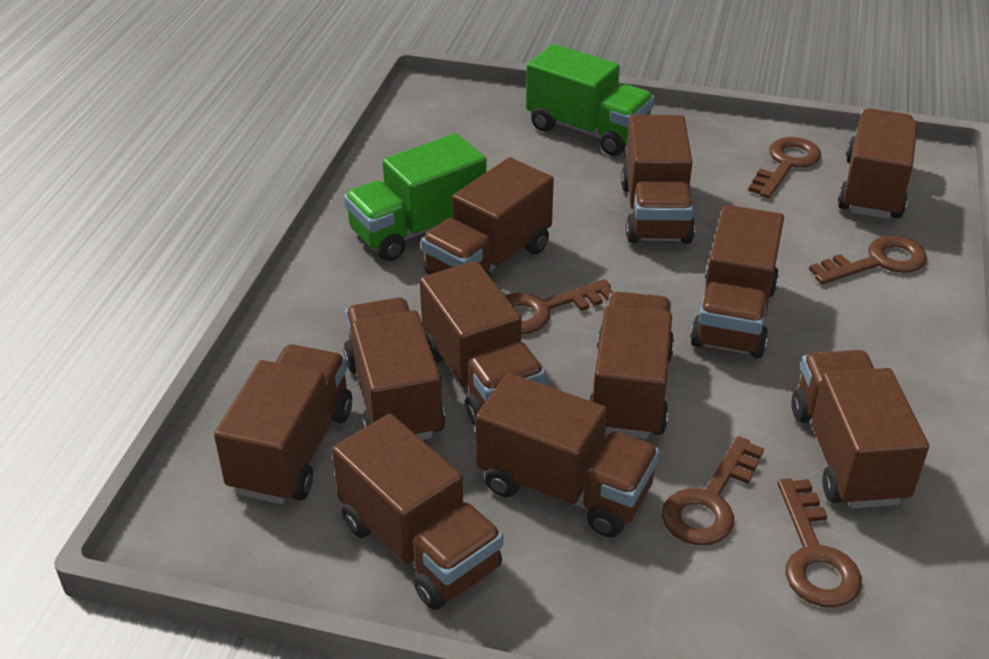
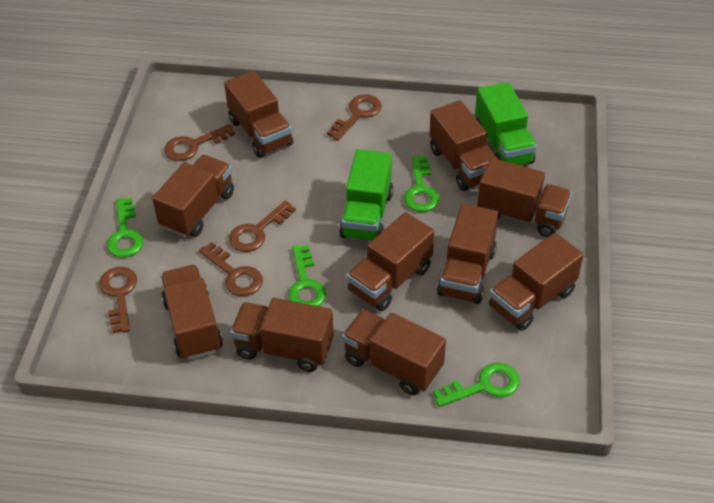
brown truck: [214,344,352,504] [332,414,503,610] [344,297,445,440] [420,261,546,426] [421,157,554,279] [475,373,660,537] [589,292,674,439] [621,114,695,244] [690,205,784,358] [791,350,929,509] [838,108,918,219] = 11 -> [152,155,234,237] [161,265,223,360] [224,71,293,158] [230,298,334,372] [342,309,446,395] [347,212,434,311] [429,100,498,191] [437,204,498,304] [477,158,572,237] [489,233,583,331] = 10
green key: none = 0 -> [107,198,144,258] [288,245,326,306] [404,156,439,212] [433,363,519,407] = 4

